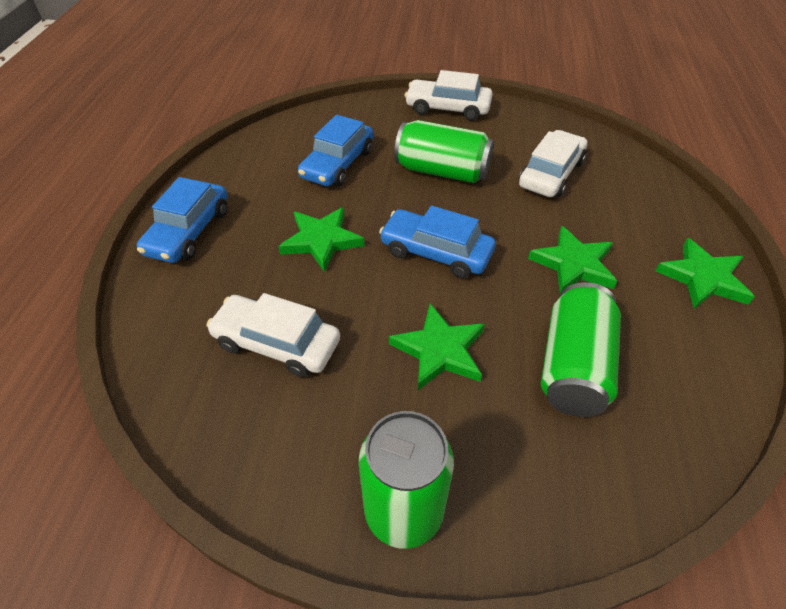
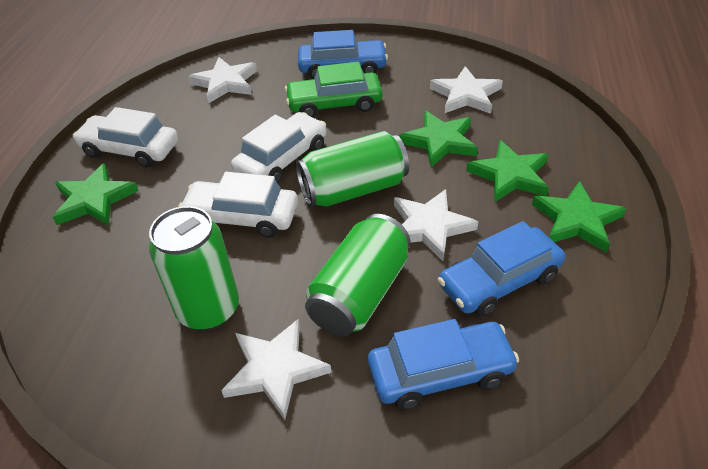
green car: none = 0 -> [285,61,382,117] = 1
white star: none = 0 -> [188,57,257,103] [221,319,332,420] [394,189,478,261] [430,66,503,114] = 4

